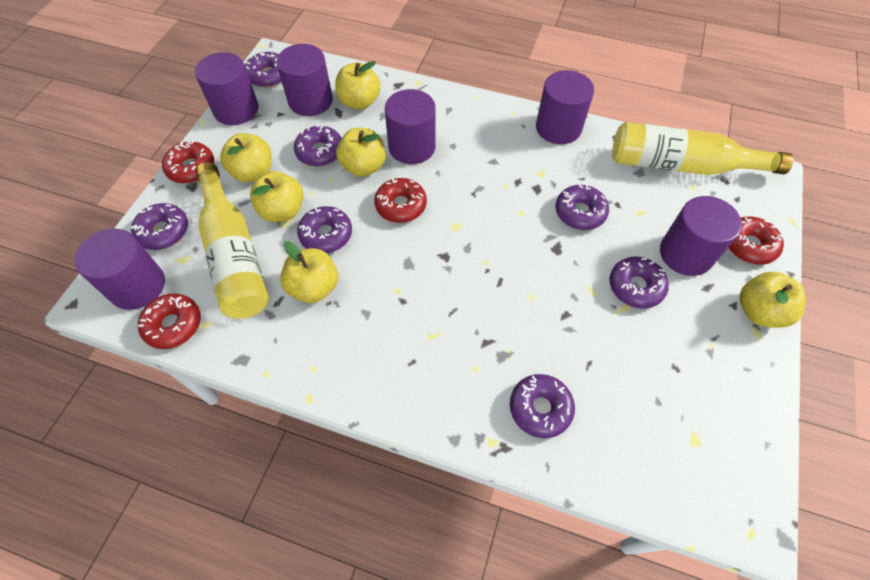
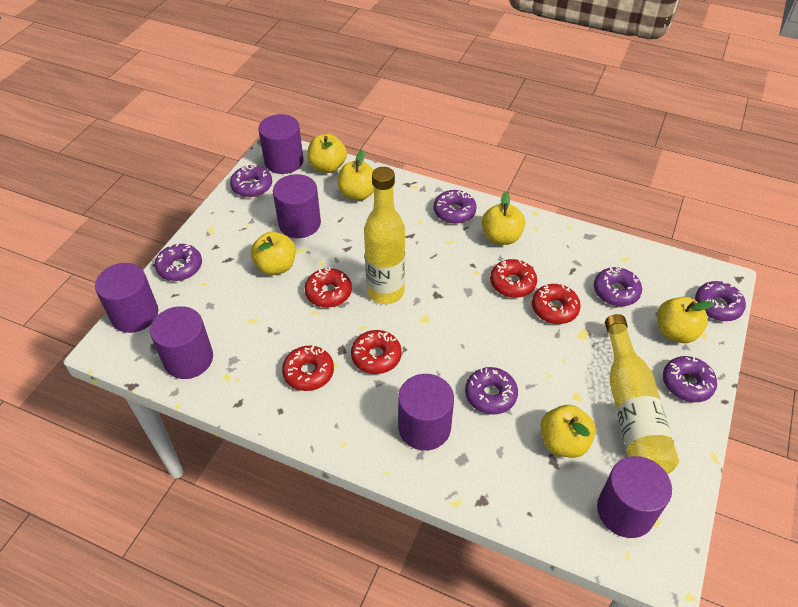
red donut: [138,293,201,349] [162,140,214,183] [374,178,427,223] [728,216,784,265] = 4 -> [282,346,334,391] [304,267,352,308] [351,330,402,374] [490,259,537,298] [532,284,581,324] = 5

